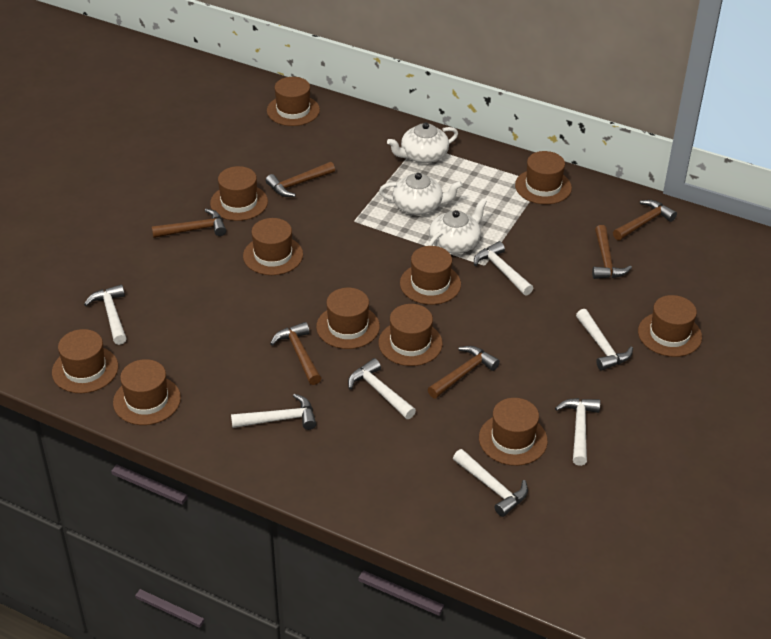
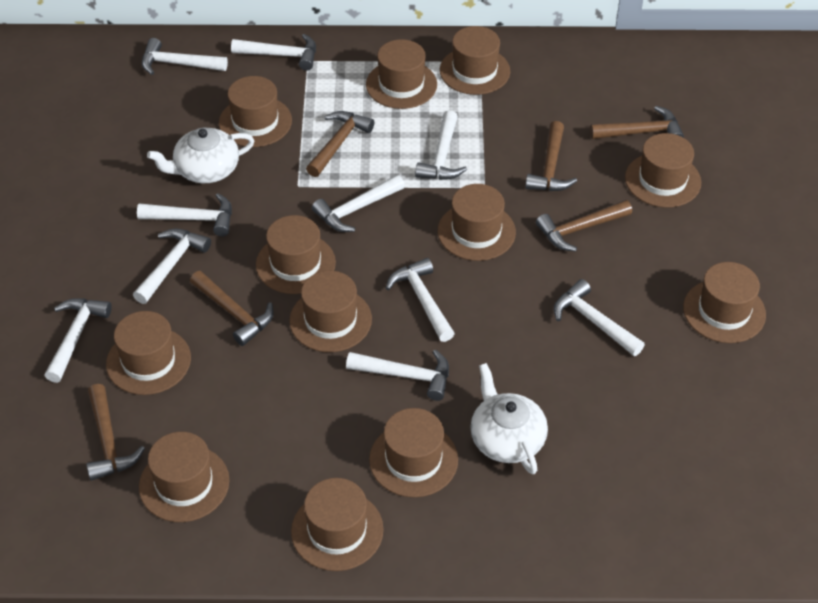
brown hat: [52,329,118,393] [113,359,181,425] [210,166,268,221] [243,218,303,275] [267,77,320,126] [316,288,380,349] [378,304,443,366] [400,246,461,305] [479,398,548,466] [515,151,572,204] [638,295,702,357] = 11 -> [106,311,191,395] [139,432,229,522] [219,76,292,147] [256,215,336,294] [289,271,372,352] [291,478,384,571] [366,39,437,109] [369,408,458,498] [438,184,516,261] [440,26,510,95] [625,133,701,208] [683,262,766,343] = 12
white hammer: [84,284,127,345] [231,394,316,430] [348,358,416,419] [453,449,528,517] [474,241,533,296] [555,398,600,466] [576,309,633,371] = 7 -> [44,298,112,383] [133,229,211,304] [137,193,232,237] [142,38,228,75] [231,34,316,71] [312,175,405,232] [346,349,449,401] [386,258,455,342] [415,110,467,180] [554,279,645,356] = 10
white teapot: [379,173,463,215] [387,122,458,164] [428,198,487,254] = 3 -> [147,127,254,183] [470,363,548,474] = 2

